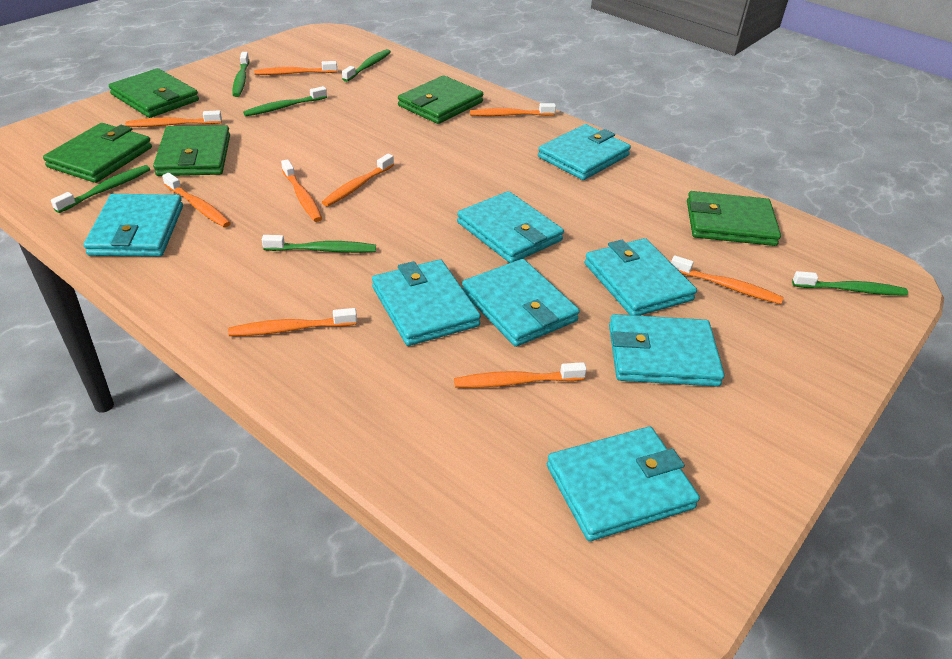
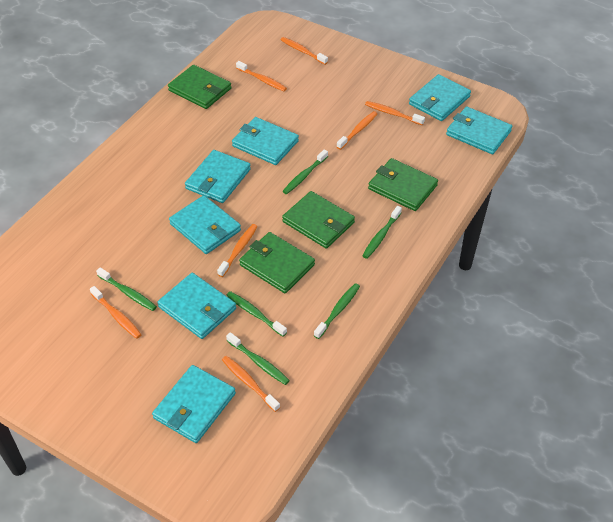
green wallet: [43,123,152,183] [109,68,199,118] [153,125,230,176] [398,75,483,124] [687,191,781,246] = 5 -> [168,65,232,109] [239,232,315,293] [282,191,355,248] [368,158,438,211] = 4
orange toothbrush: [125,110,222,127] [162,173,231,227] [228,308,357,336] [254,61,337,75] [281,159,322,222] [322,154,394,206] [454,362,587,388] [470,103,556,116] [671,255,784,304] = 9 -> [90,286,142,339] [217,224,257,277] [222,356,280,412] [236,61,287,91] [281,37,328,65] [337,111,377,150] [365,101,425,125] = 7
turquoise wallet: [84,194,183,257] [372,259,481,346] [457,191,564,263] [462,259,580,347] [538,124,631,180] [547,426,700,541] [585,238,697,316] [609,314,724,387] = 8 -> [152,365,236,443] [157,273,236,339] [169,195,241,254] [185,150,251,203] [232,117,299,165] [409,74,471,121] [446,107,512,154] = 7

